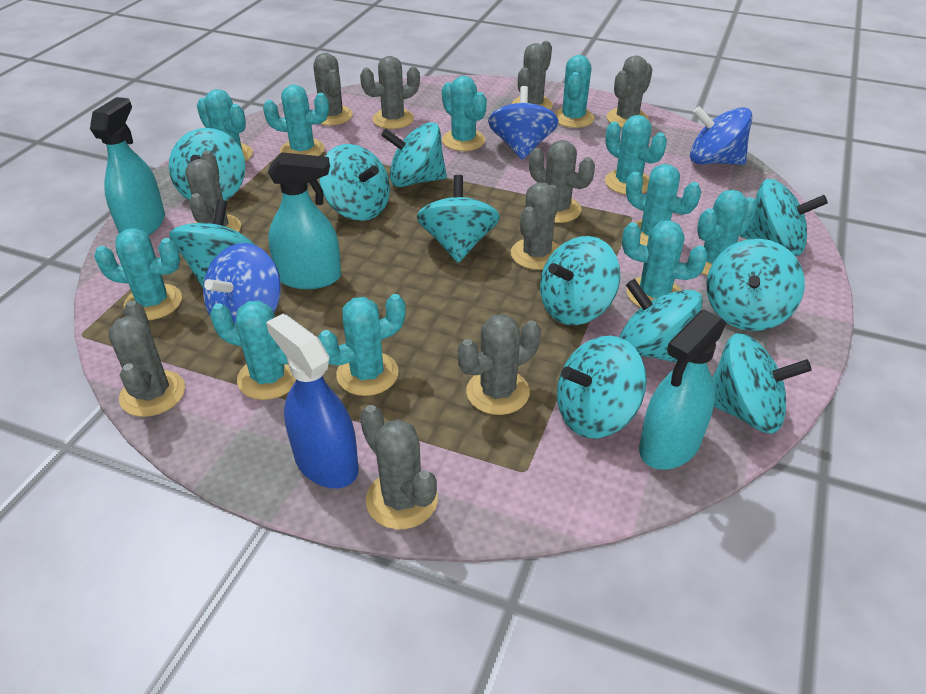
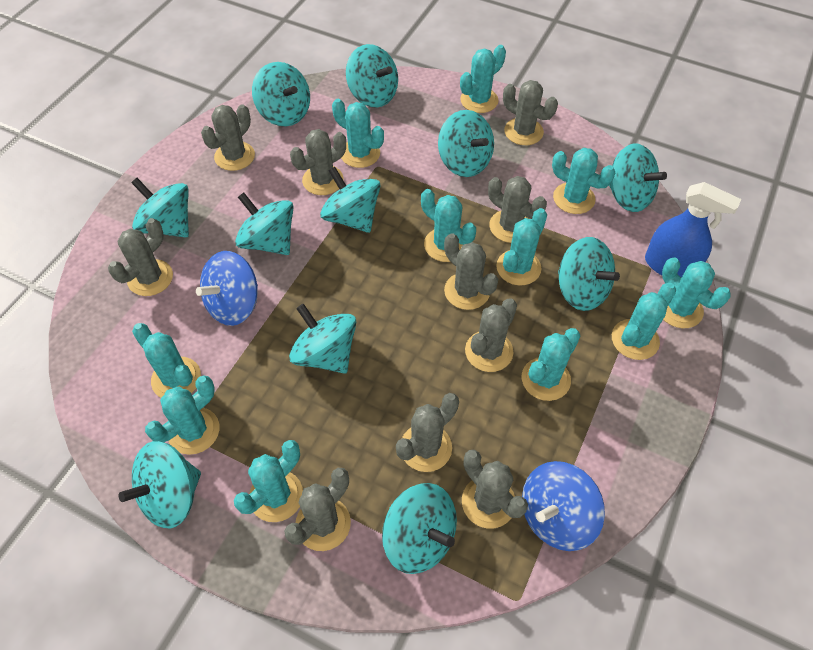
blue spinning top: [203,243,281,324] [488,86,559,160] [690,106,752,165] = 3 -> [196,251,258,326] [522,461,605,551] = 2
turquoise spray bottle: [90,97,165,236] [268,152,341,289] [639,309,726,470] = 3 -> none = 0

